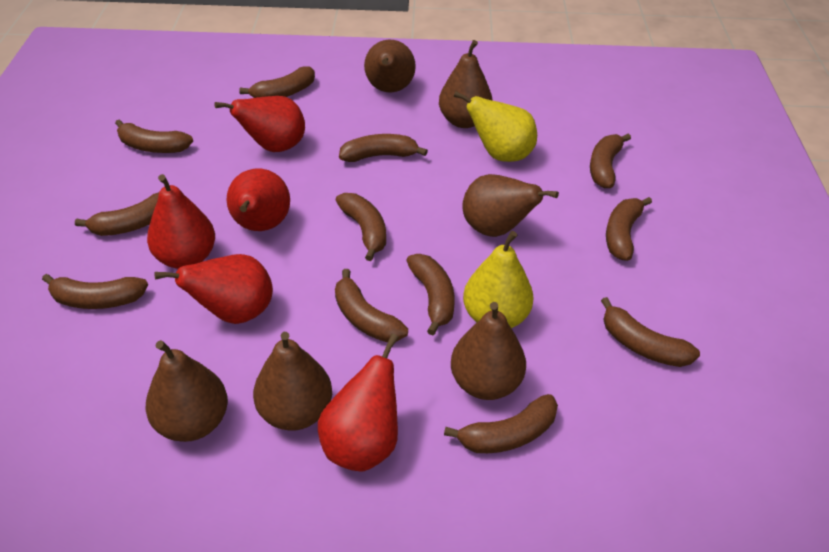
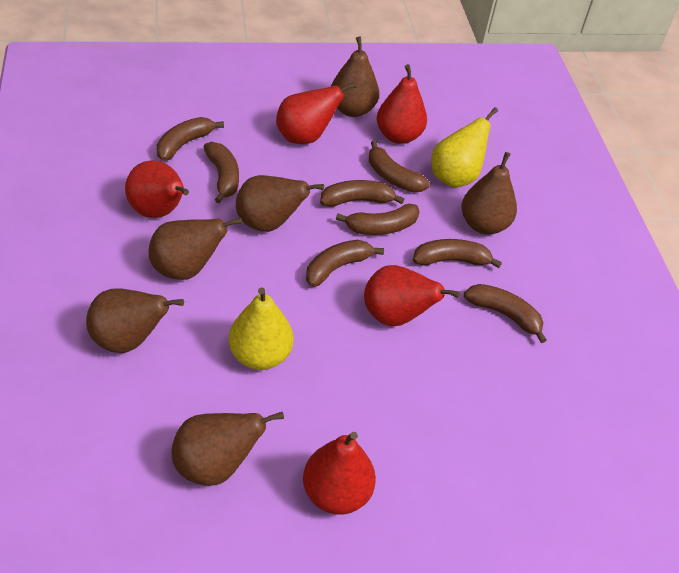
brown banana: [42,274,148,309] [75,192,159,236] [115,119,193,153] [239,66,315,98] [335,193,386,261] [335,269,408,342] [339,134,428,162] [406,254,455,335] [444,394,558,453] [590,134,631,188] [601,297,700,367] [606,197,652,261] = 12 -> [157,117,224,161] [204,142,239,203] [306,240,384,287] [320,180,405,207] [336,204,420,235] [369,141,430,192] [413,239,502,268] [464,284,547,343] = 8

